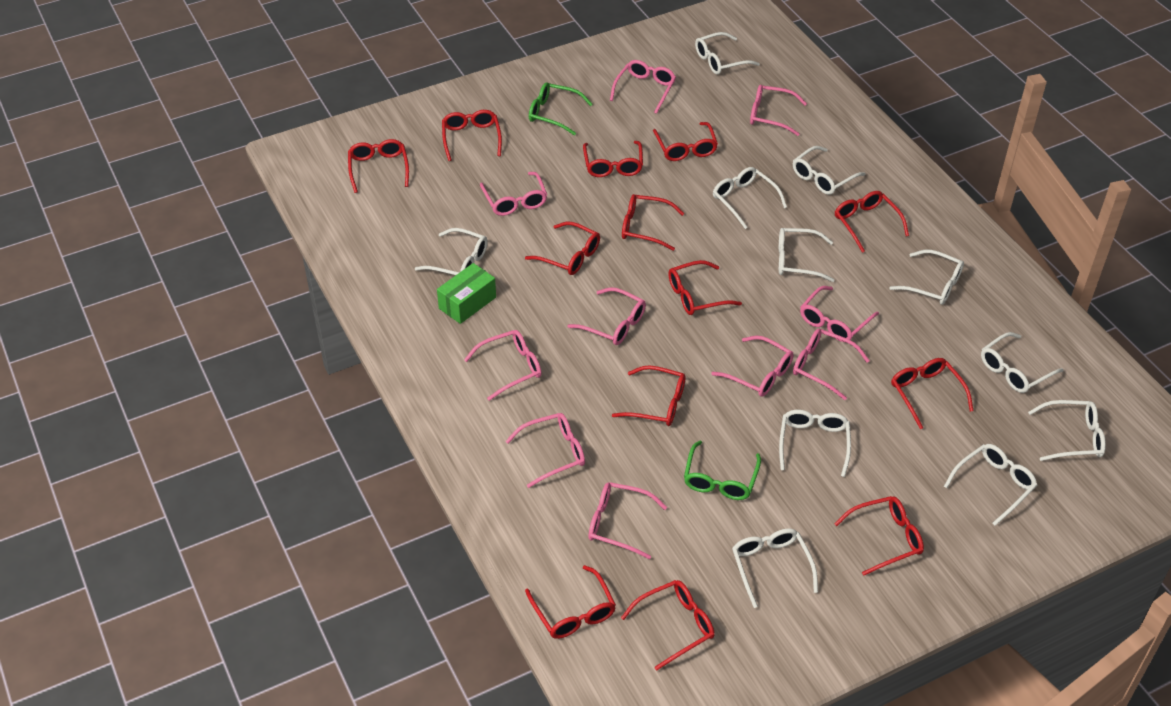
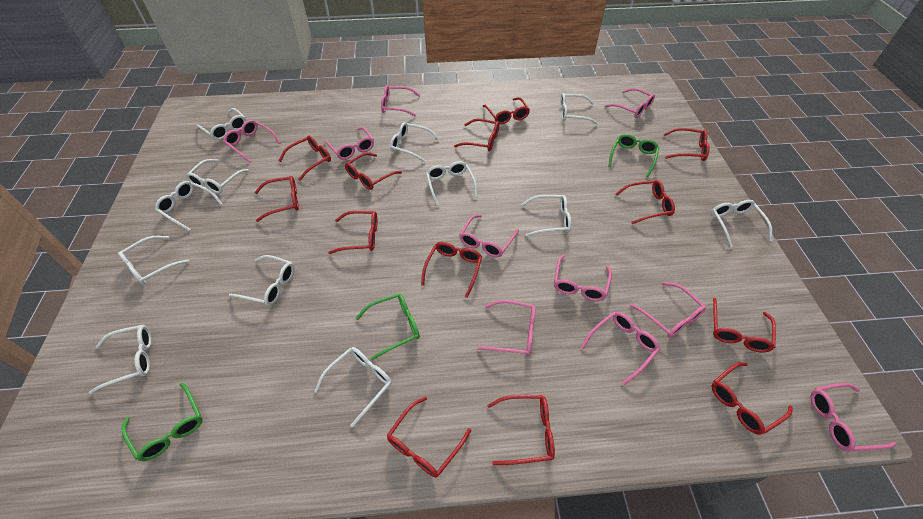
green box: [437,263,496,324] = 1 -> none = 0
green glasses: [529,82,593,136] [684,441,761,500] = 2 -> [121,382,203,461] [355,294,420,360] [608,134,659,177] = 3
white glasses: [415,228,488,275] [695,32,760,75] [713,167,787,229] [732,528,818,608] [779,228,834,282] [779,410,851,477] [793,146,865,195] [889,250,964,305] [944,444,1037,526] [981,332,1064,393] [1028,400,1106,461] = 11 -> [89,324,152,394] [118,236,190,285] [155,181,223,231] [186,159,249,193] [197,108,246,140] [229,255,294,306] [314,347,392,428] [390,122,439,162] [426,161,478,206] [521,195,571,237] [560,93,599,125] [711,200,772,247] = 12

